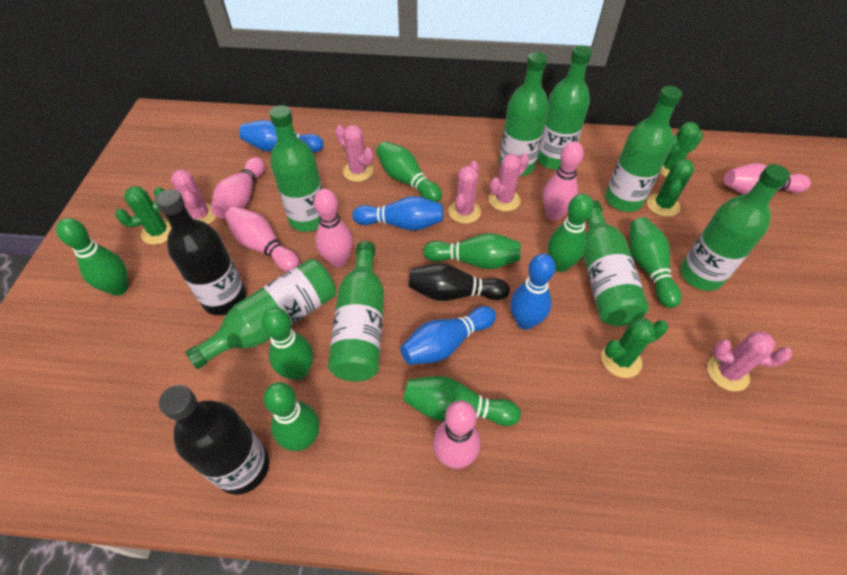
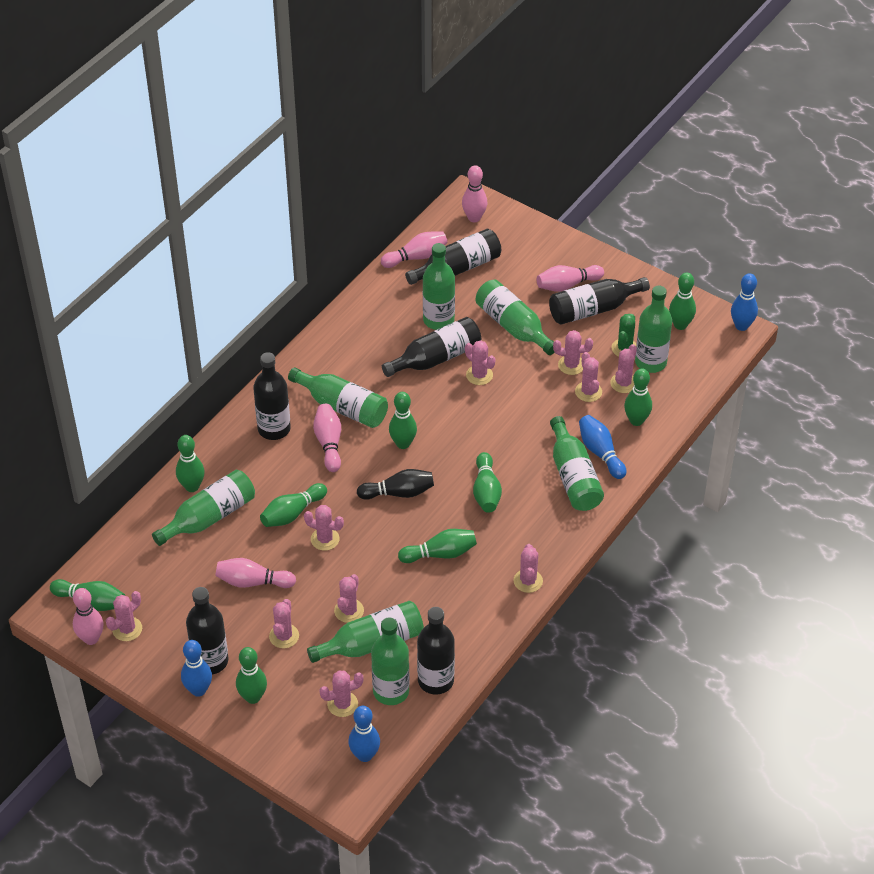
black bottle: [155,189,246,315] [159,385,269,495] = 2 -> [186,587,228,674] [253,352,291,440] [382,317,481,377] [405,229,501,285] [417,607,455,695] [549,277,650,325] = 6
green bowling pin: [56,218,129,296] [262,308,313,380] [263,382,319,451] [376,141,442,202] [403,376,521,426] [423,233,520,269] [548,194,593,272] [629,217,682,308] = 8 -> [50,579,125,611] [176,435,205,492] [236,647,267,704] [260,483,327,527] [389,392,417,449] [398,529,477,563] [473,452,502,513] [624,368,652,426] [669,273,696,330] = 9
green cactus: [115,186,171,245] [601,318,668,378] [647,159,694,217] [659,122,703,177] = 4 -> [611,314,636,357] = 1
pink cactus: [171,169,216,225] [335,125,374,182] [448,161,481,224] [488,153,529,211] [707,331,792,391] = 5 -> [106,591,142,641] [269,599,299,648] [304,505,344,551] [319,670,364,717] [334,574,364,623] [465,340,495,385] [513,544,543,593] [553,330,593,375] [575,352,602,402] [610,344,637,393] = 10

